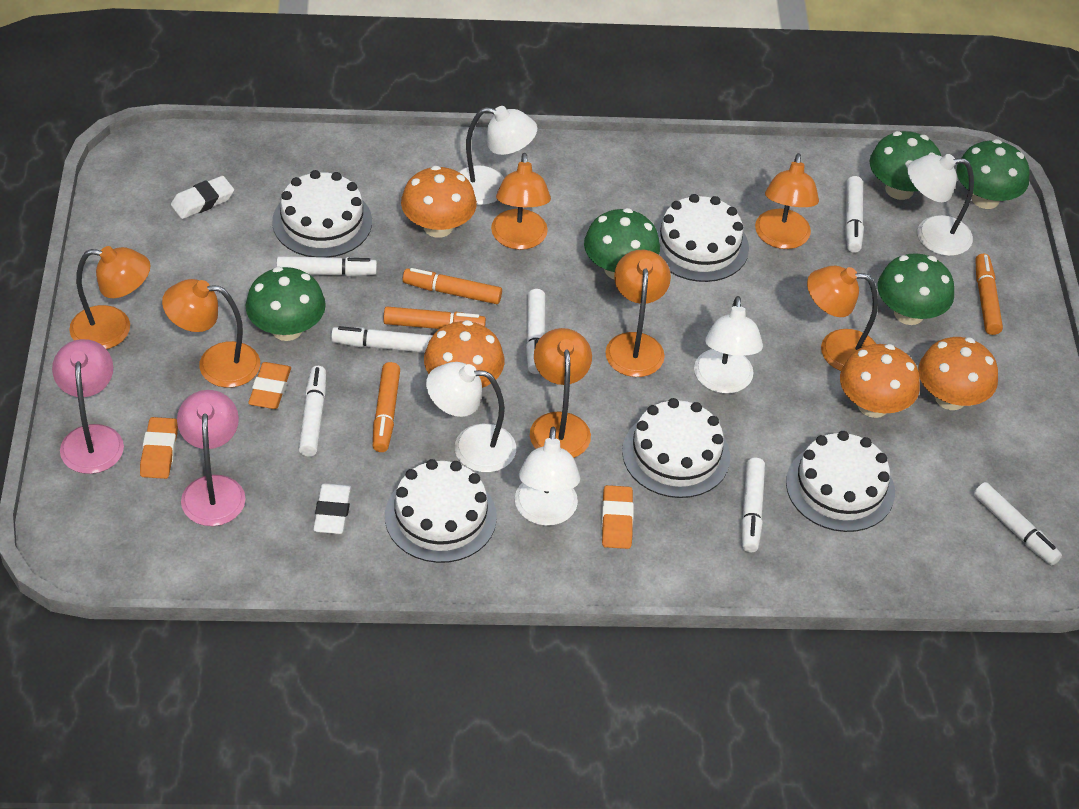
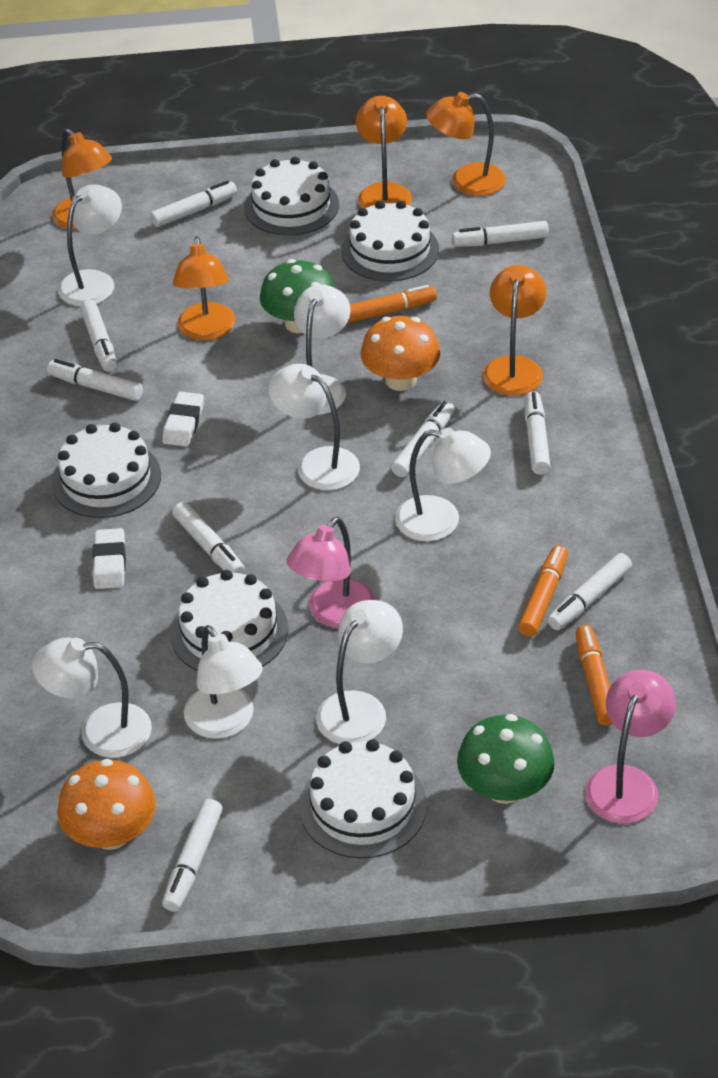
green mushroom: [246,267,326,341] [584,208,660,280] [870,131,941,200] [878,253,954,325] [956,139,1030,209] = 5 -> [260,259,335,333] [457,714,555,804] = 2
orange eraser: [140,417,178,479] [248,362,291,409] [601,485,634,549] = 3 -> none = 0
orange lamp: [69,246,150,349] [162,279,260,388] [491,153,551,250] [530,328,592,458] [605,250,671,377] [755,153,819,249] [807,266,878,371] = 7 -> [52,129,112,230] [173,236,235,340] [356,96,412,208] [426,92,506,196] [483,265,547,396] = 5
orange marker: [373,362,400,452] [383,307,486,329] [403,268,502,304] [975,254,1003,335] = 4 -> [347,285,437,323] [518,545,568,637] [575,625,612,726] = 3
orange mushroom: [401,166,477,238] [424,320,505,388] [840,344,920,418] [918,337,998,410] = 4 -> [57,759,156,850] [360,316,440,391] = 2
white lamp: [426,362,516,473] [458,106,537,205] [515,427,580,526] [694,296,763,394] [908,154,974,256] = 5 -> [32,638,152,758] [58,184,122,306] [184,625,263,739] [269,364,360,490] [294,284,350,415] [316,600,403,744] [395,428,491,541] = 7
white marker: [276,256,377,276] [299,366,326,456] [331,326,433,353] [526,289,545,374] [741,458,765,552] [845,176,864,252] [974,482,1062,566] = 7 -> [47,359,143,401] [80,300,117,372] [150,180,237,227] [162,799,223,912] [172,502,245,574] [391,401,455,477] [452,221,549,247] [525,391,551,475] [547,553,632,630] = 9

